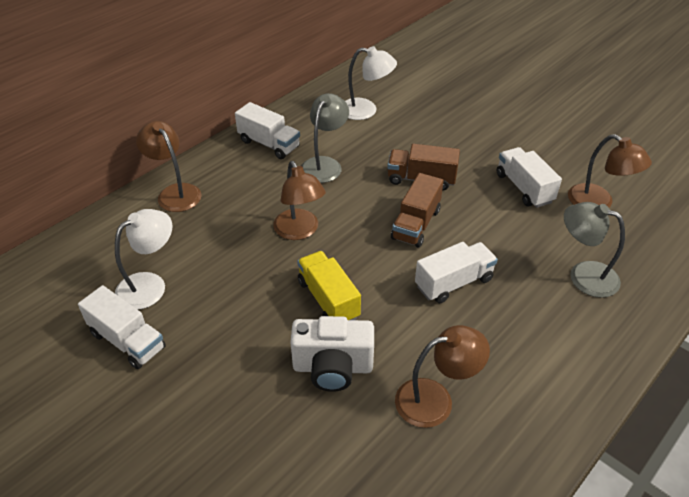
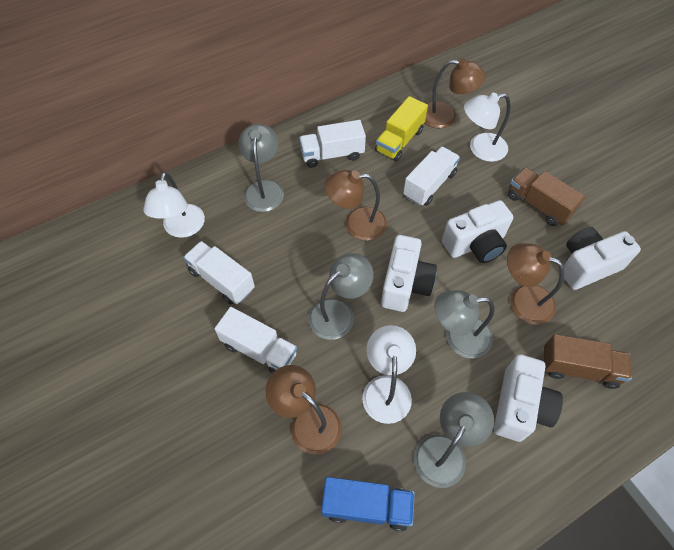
blue truck: none = 0 -> [321,477,415,531] = 1
grey lamp: [302,93,349,183] [564,202,625,298] = 2 -> [238,124,284,212] [308,253,373,340] [414,392,494,488] [434,290,495,358] = 4
white camera: [290,316,374,392] = 1 -> [381,235,437,312] [442,200,513,263] [494,354,563,442] [563,227,641,290] = 4
white lamp: [115,209,172,310] [345,46,397,120] = 2 -> [143,172,205,238] [362,325,416,424] [464,92,511,162] = 3

